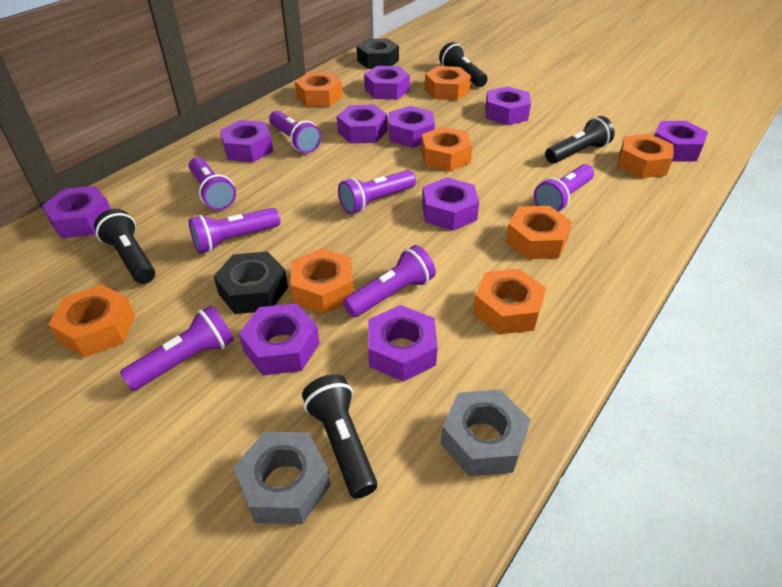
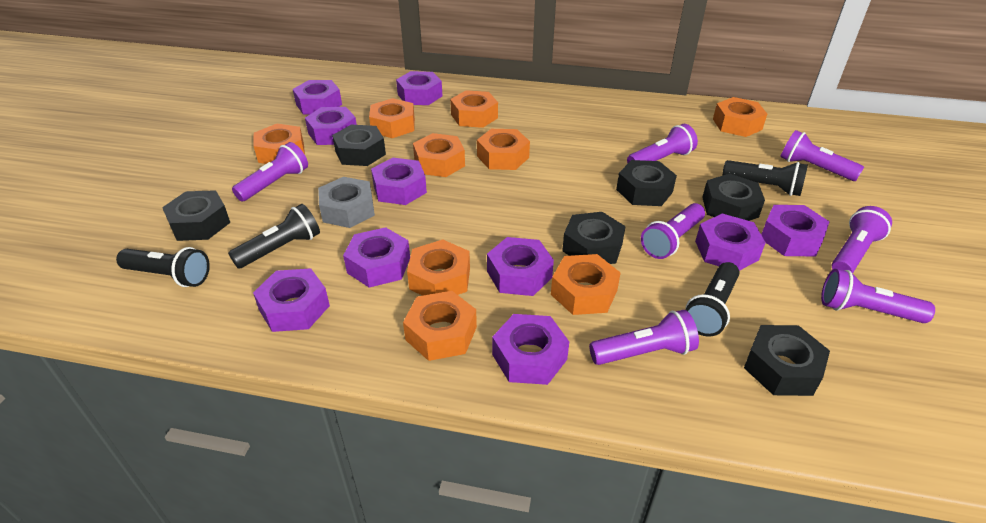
black nut: [213,251,288,314] [357,39,399,69] = 2 -> [162,190,230,241] [332,125,386,166] [562,212,626,264] [616,160,677,206] [702,174,765,221] [744,325,830,396] = 6
grey nut: [233,432,331,524] [441,390,531,476] = 2 -> [318,177,375,228] = 1
orange nut: [48,285,135,358] [290,248,354,314] [295,72,343,107] [421,127,473,172] [425,66,471,100] [473,269,546,334] [505,206,572,259] [617,134,674,178] = 8 -> [253,124,305,164] [369,98,415,138] [403,291,477,361] [407,239,470,296] [413,133,465,177] [450,90,498,128] [477,129,530,170] [551,254,621,315] [713,97,767,137] = 9

